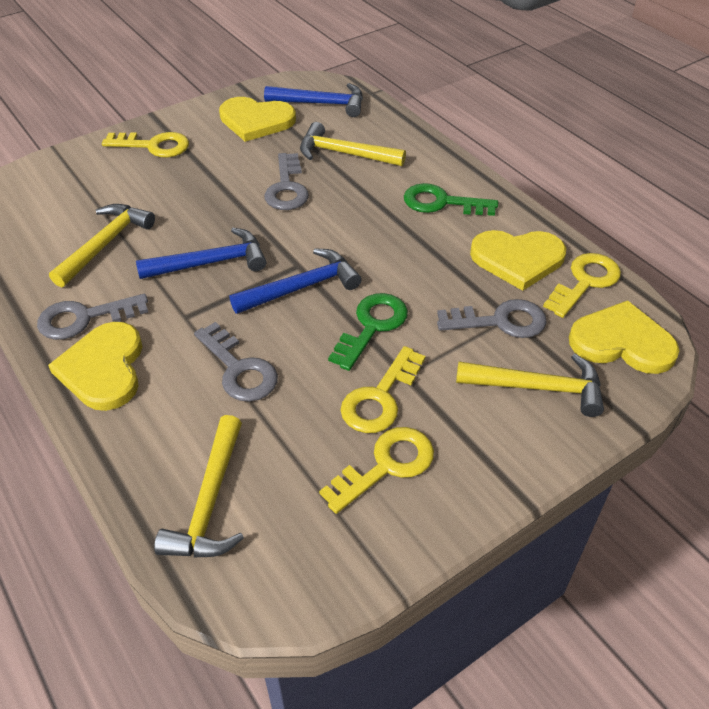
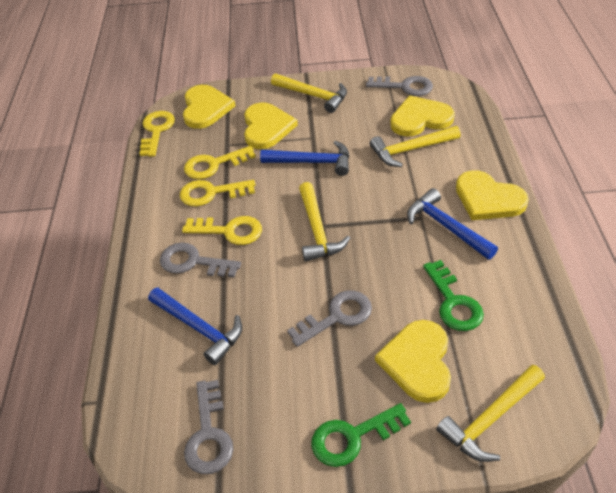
yellow heart: [48,322,143,411] [219,97,296,142] [470,230,566,291] [569,300,680,374] = 4 -> [183,85,235,129] [244,103,298,149] [375,320,451,403] [390,96,455,137] [456,170,529,220] = 5

